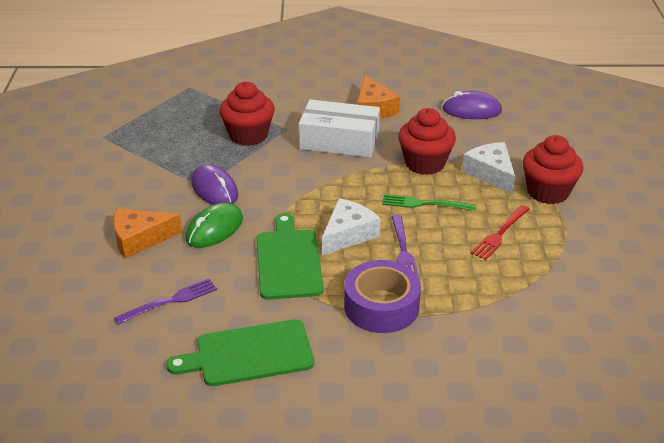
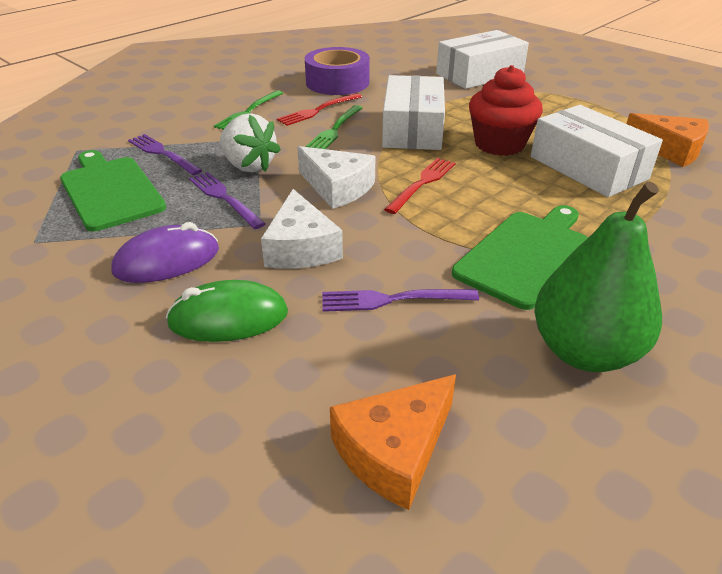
green fork: [382,194,476,211] = 1 -> [214,90,283,130] [306,105,363,149] = 2
green pear: none = 0 -> [534,181,662,372] = 1
purple fork: [114,279,217,325] [391,215,419,278] = 2 -> [128,134,203,175] [189,172,266,229] [322,289,479,312] = 3
purple mouse: [191,164,238,205] [442,91,502,119] = 2 -> [111,222,219,283] = 1
red cupcake: [219,82,275,146] [398,108,456,175] [522,135,583,204] = 3 -> [469,65,543,156] = 1
red fork: [471,205,530,260] = 1 -> [277,93,362,126] [384,158,456,214] = 2
white box: [299,99,380,158] = 1 -> [382,75,445,150] [436,30,529,89] [531,105,663,197] = 3
white strawberry: none = 0 -> [220,113,281,172] = 1

